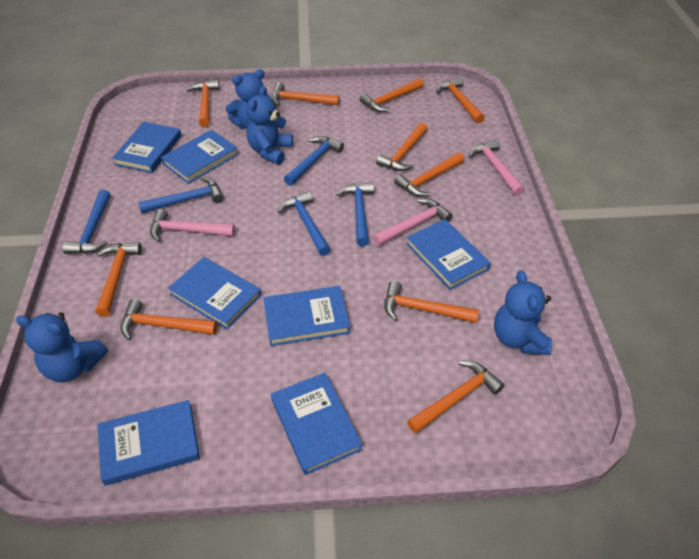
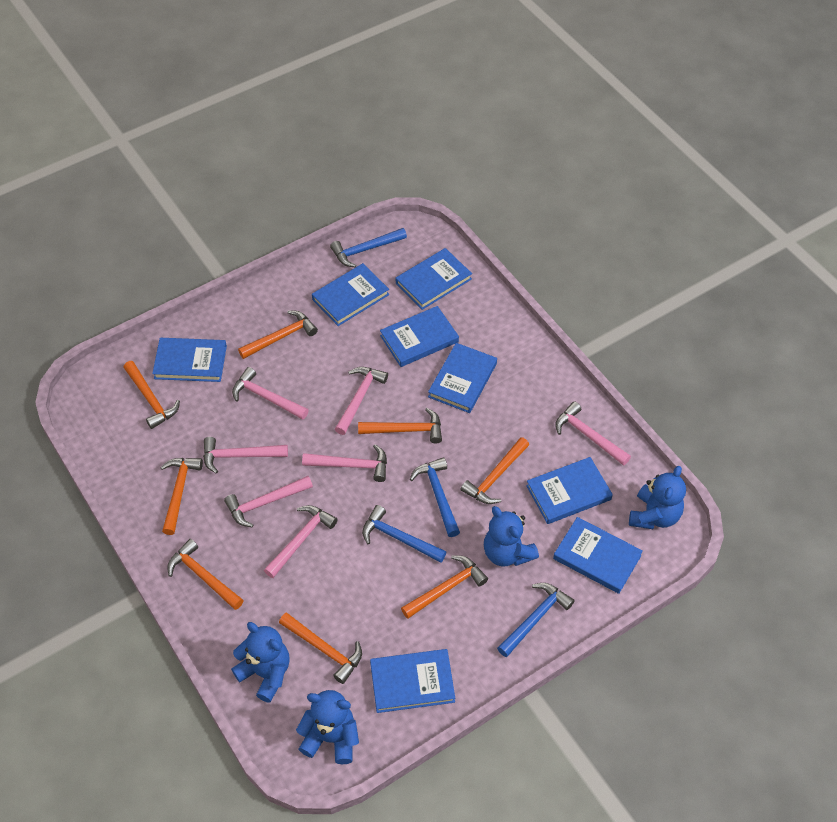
blue book: [97,400,200,486] [112,122,182,173] [161,130,239,184] [168,257,262,330] [263,286,350,346] [271,373,362,475] [406,219,491,290] = 7 -> [152,338,227,382] [312,263,389,326] [370,649,455,713] [380,306,459,367] [396,248,472,310] [428,343,497,413] [526,457,613,524] [553,517,643,594] = 8
blue hammer: [62,190,111,254] [138,177,224,213] [278,191,331,256] [284,136,344,186] [337,183,374,246] = 5 -> [330,228,407,267] [362,505,446,563] [409,457,460,537] [497,583,575,657] = 4
orange hammer: [96,242,142,317] [120,299,218,340] [187,80,220,127] [271,82,340,106] [360,78,424,112] [376,123,428,171] [384,281,479,323] [394,152,464,197] [407,360,504,434] [436,77,485,123] = 10 -> [123,361,180,429] [160,458,203,535] [167,539,244,610] [238,311,318,359] [279,612,362,684] [358,408,442,444] [401,555,488,619] [461,437,529,504] = 8
pink hammer: [150,209,235,242] [373,199,453,246] [469,139,525,196] = 3 -> [203,437,288,474] [224,476,313,527] [232,367,308,420] [264,505,338,578] [302,444,387,482] [335,367,388,435] [555,402,631,466] = 7

